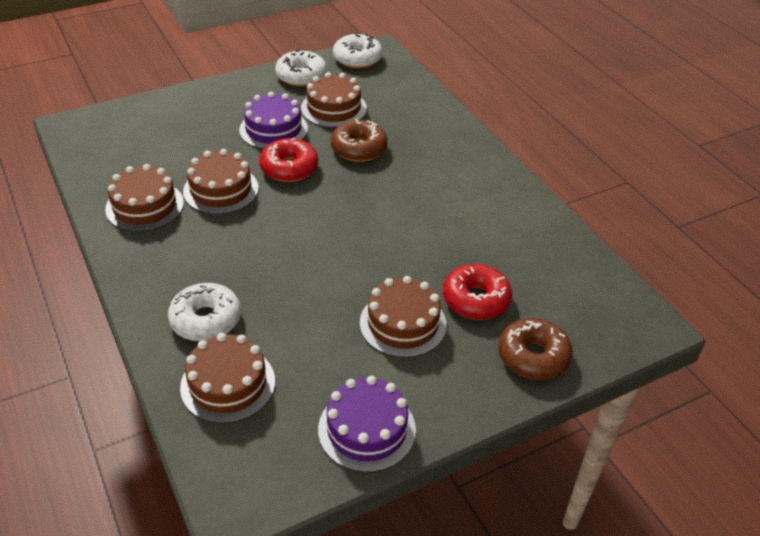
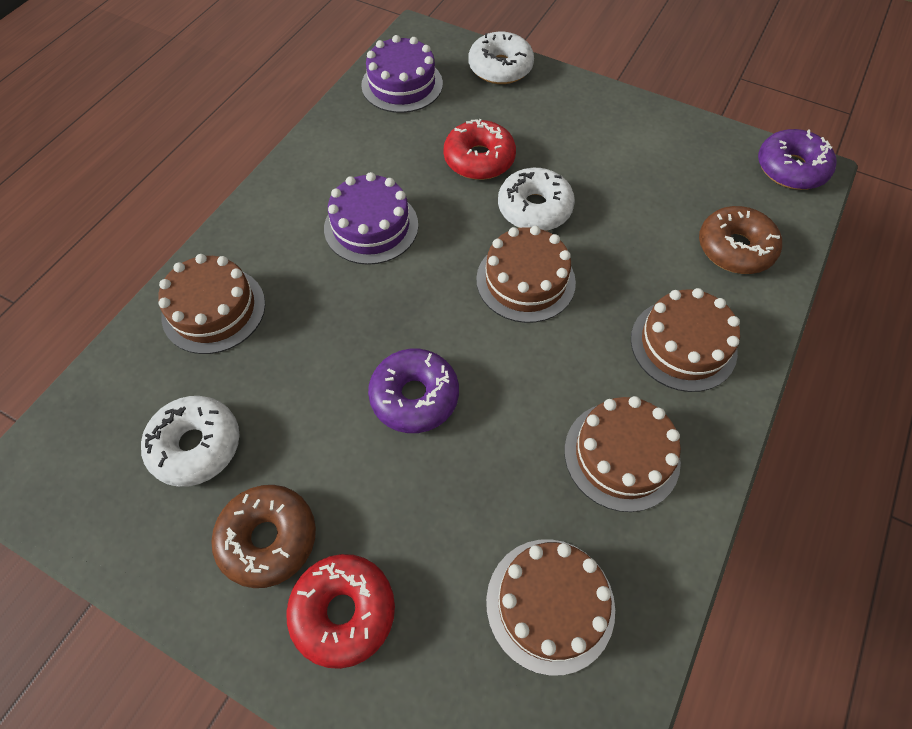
purple donut: none = 0 -> [368,349,459,433] [758,129,837,190] = 2

